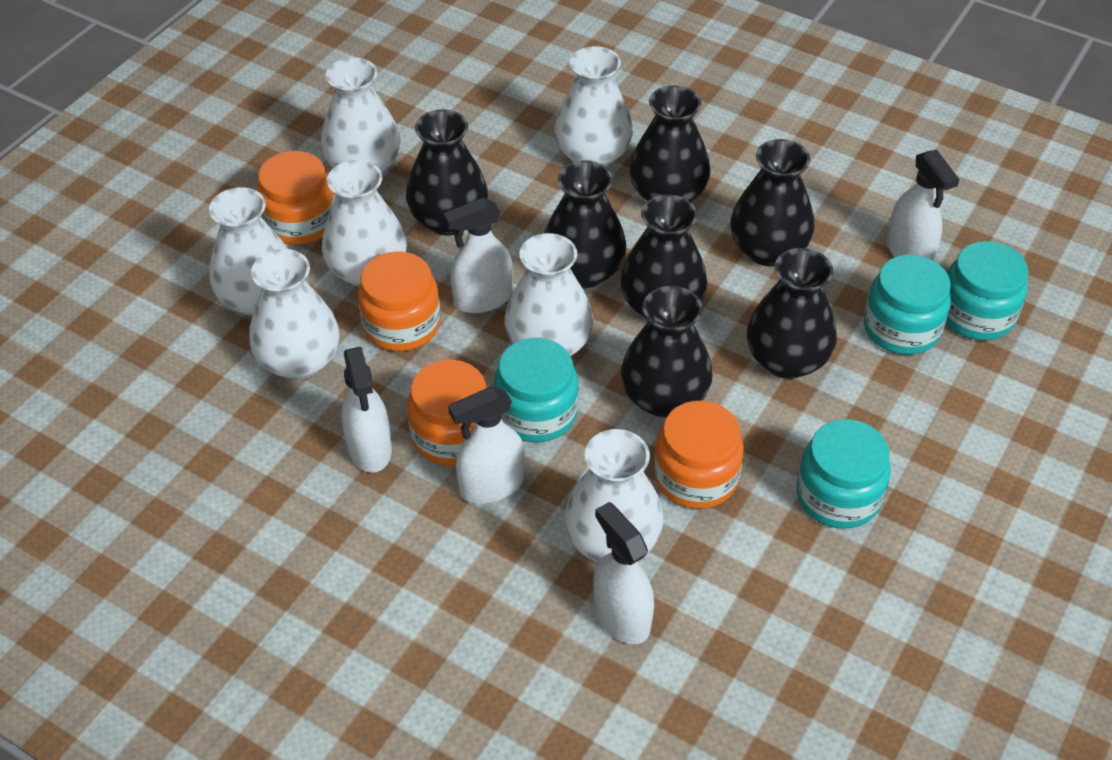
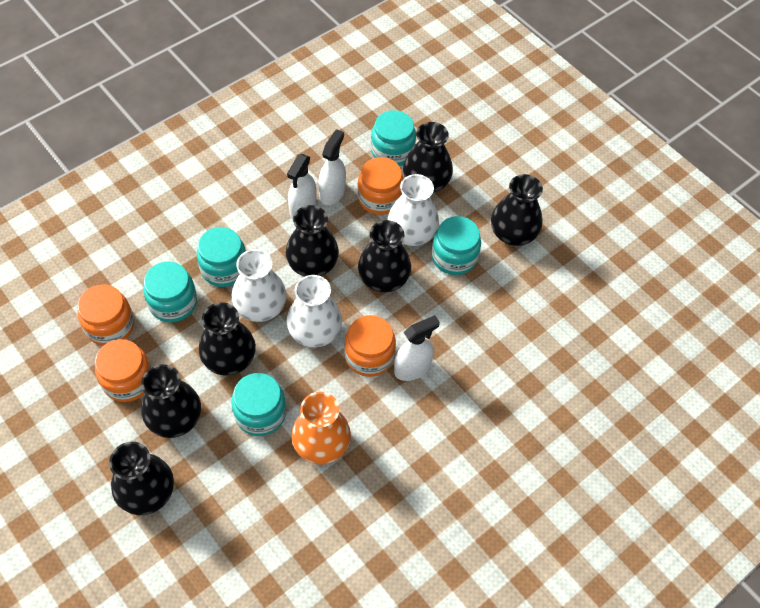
orange vase: none = 0 -> [291,392,351,465] = 1
turquoise jar: [494,338,579,442] [796,419,891,529] [864,255,951,355] [946,241,1028,340] = 4 -> [143,262,197,322] [197,227,246,287] [231,373,286,436] [371,110,416,166] [432,216,481,275] = 5
white spray bottle: [341,347,392,473] [443,198,513,313] [448,386,525,503] [593,502,654,644] [887,150,959,261] = 5 -> [287,154,316,219] [318,129,346,205] [394,315,440,381] = 3
white vase: [209,187,288,316] [249,249,339,380] [321,58,401,174] [322,160,407,287] [504,233,593,356] [554,46,633,167] [564,429,663,562] = 7 -> [232,249,287,322] [287,275,342,347] [387,174,439,246] = 3

